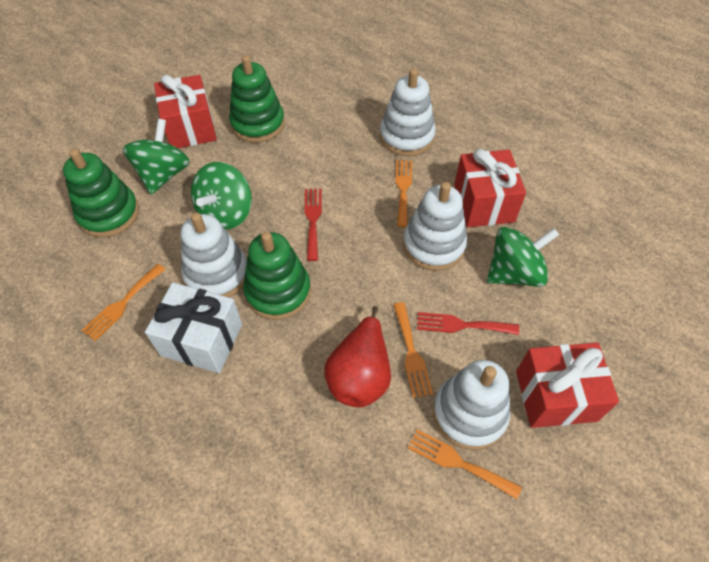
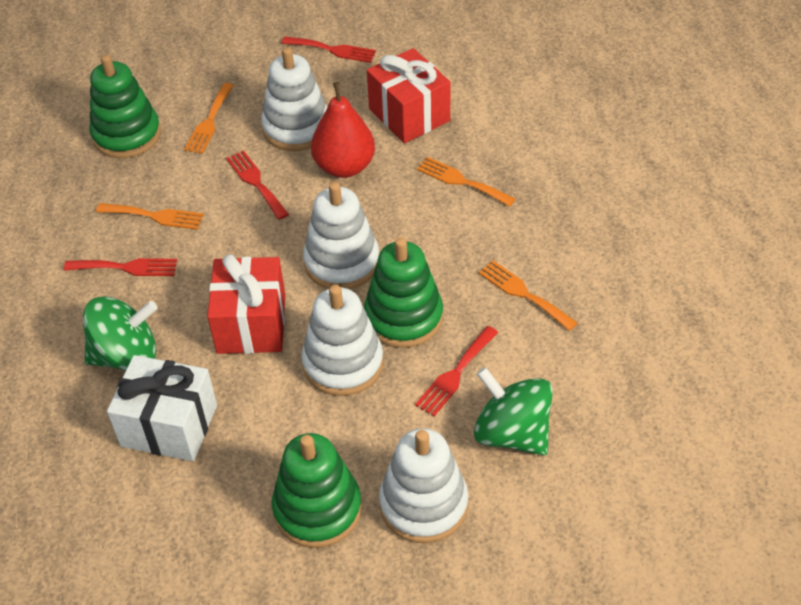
green spinning top: [123,119,190,194] [191,162,252,229] [487,227,559,287] = 3 -> [83,296,158,371] [474,367,553,455] = 2
red fork: [304,189,322,261] [417,312,519,335] = 2 -> [64,258,177,276] [226,150,289,220] [281,36,376,63] [415,326,498,416] = 4
red gift: [154,75,217,148] [454,149,526,228] [516,343,619,428] = 3 -> [207,254,285,354] [367,48,450,143] = 2

